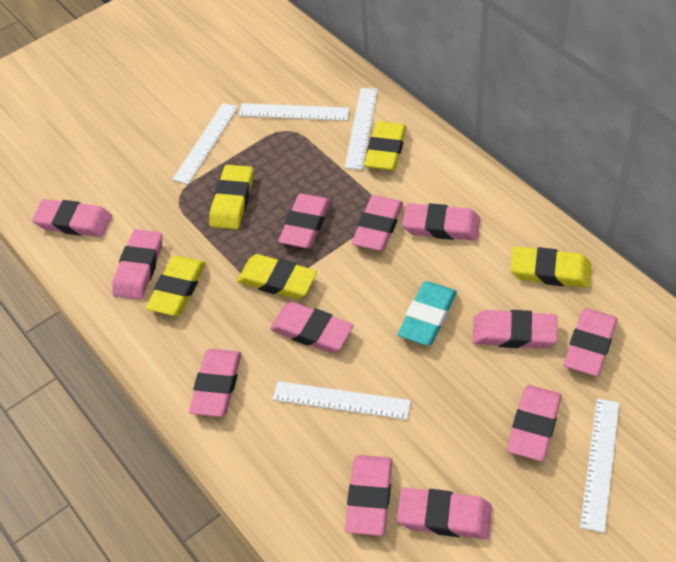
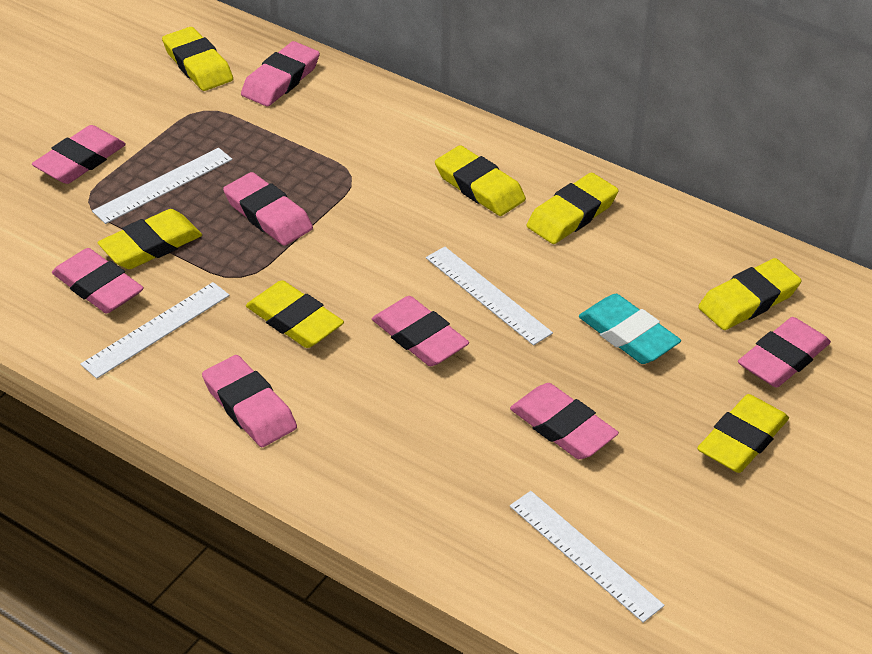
pink eraser: [32,199,112,237] [112,229,162,300] [189,349,241,417] [270,302,354,353] [278,193,330,248] [345,455,392,536] [352,195,403,251] [397,487,492,539] [402,203,480,241] [472,310,557,349] [507,385,561,461] [564,308,617,376] = 12 -> [32,125,126,184] [52,248,144,313] [202,355,297,447] [223,172,313,246] [241,41,320,107] [372,296,469,366] [510,383,619,459] [738,317,831,388] = 8
white ruler: [172,103,238,184] [239,103,350,121] [273,381,411,420] [344,88,378,170] [580,398,620,533] = 5 -> [80,282,230,379] [92,148,232,224] [426,246,553,345] [510,491,665,623] = 4
yellow eraser: [146,256,206,316] [209,165,253,229] [237,254,317,299] [364,121,406,171] [511,247,591,288] = 5 -> [97,209,202,269] [162,27,233,91] [246,280,344,348] [435,145,526,216] [527,173,619,244] [697,394,789,473] [698,258,802,330] = 7

